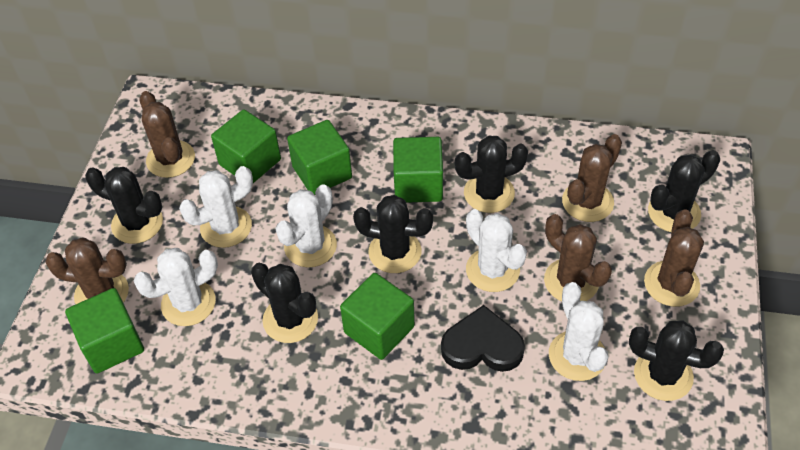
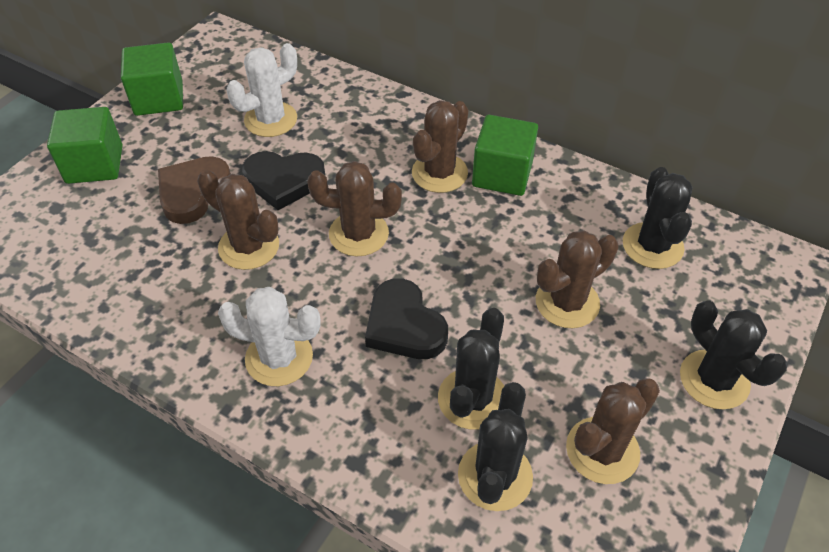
black cactus: [85,167,163,244] [251,263,318,343] [353,195,433,273] [455,135,528,213] [629,320,724,401] [648,150,720,232] = 6 -> [438,308,504,430] [458,382,533,511] [623,167,692,269] [680,301,787,410] = 4
black heart: [441,305,525,372] = 1 -> [242,151,325,210] [365,278,448,359] = 2
brown heart: none = 0 -> [158,156,231,224] = 1
green cube: [65,288,144,374] [211,109,281,183] [287,120,352,195] [340,273,415,360] [393,137,443,203] = 5 -> [47,107,122,184] [121,42,183,116] [472,115,538,196] = 3
white cactus: [134,248,218,326] [179,166,253,248] [275,184,337,267] [466,209,527,292] [549,282,609,381] = 5 -> [218,287,321,386] [226,43,297,137] = 2

